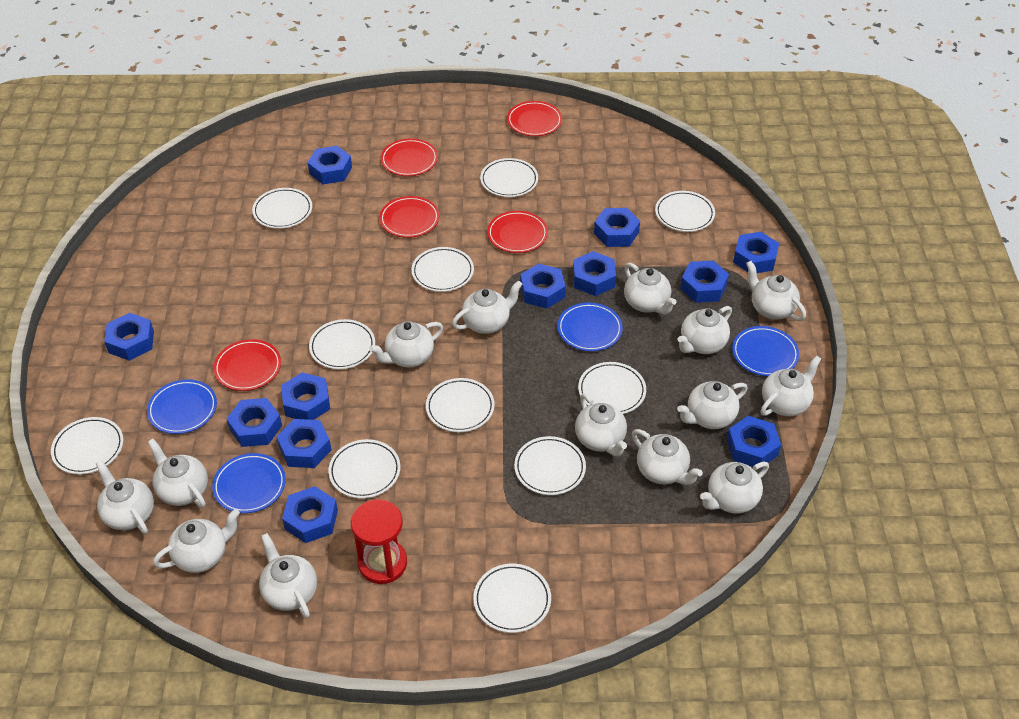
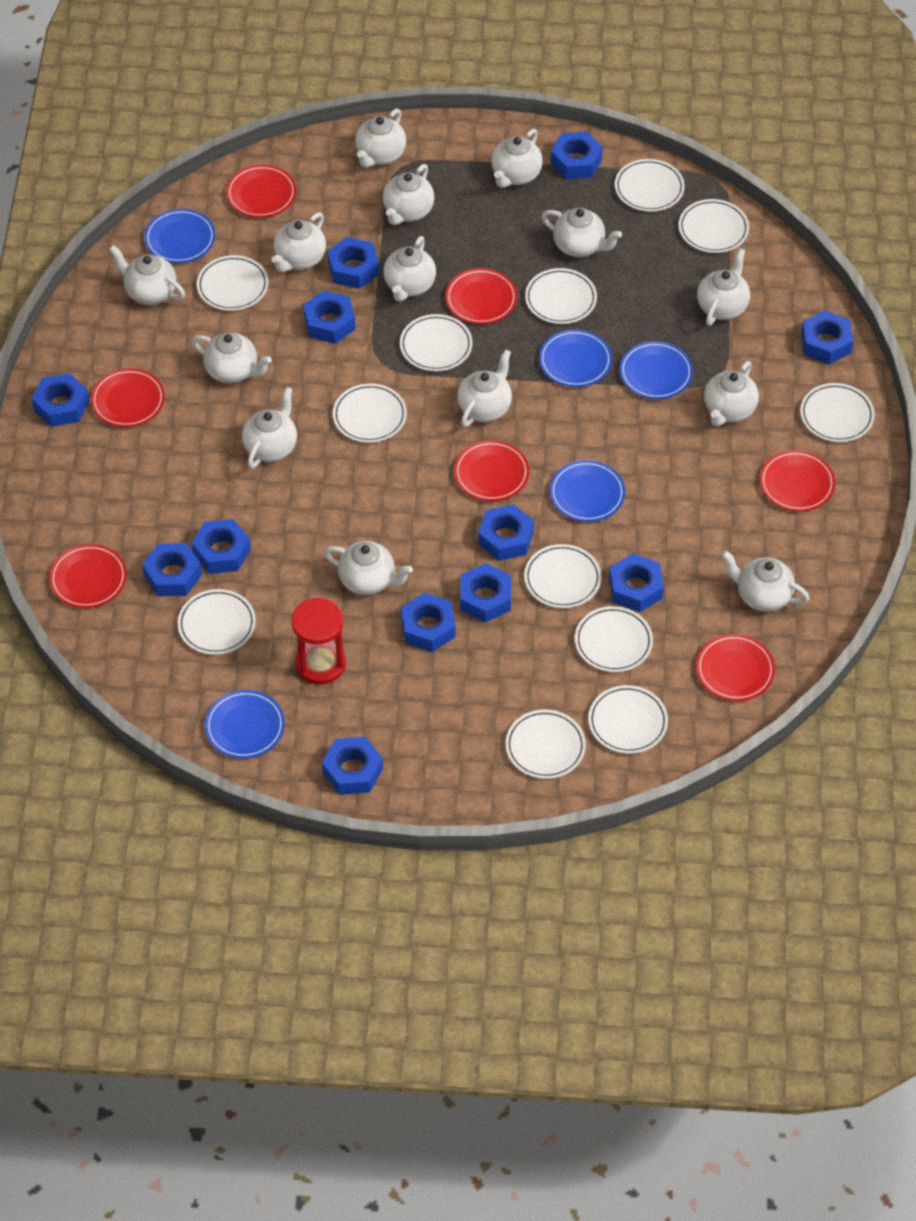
blue plate: [147,380,217,434] [212,453,286,513] [557,303,623,351] [732,326,799,376] = 4 -> [144,209,215,263] [205,690,285,759] [539,329,612,387] [550,460,625,522] [619,341,693,399] = 5
red plate: [214,339,281,391] [379,196,439,238] [381,139,438,176] [487,211,548,253] [507,101,562,136] = 5 -> [49,544,127,608] [91,368,165,427] [226,165,296,218] [445,268,517,324] [454,440,529,501] [696,634,775,701] [760,450,835,512] = 7
white plate: [51,417,123,474] [252,188,312,229] [309,319,375,369] [328,439,400,499] [412,247,474,292] [426,378,495,432] [473,564,551,633] [480,158,538,197] [514,436,586,495] [578,362,646,414] [655,191,715,232] = 11 -> [177,589,256,655] [197,255,268,311] [333,383,407,443] [400,314,473,371] [505,710,586,779] [524,544,601,608] [525,268,597,324] [575,606,653,672] [588,685,668,754] [615,159,685,212] [678,199,749,253] [800,383,875,442] = 12

